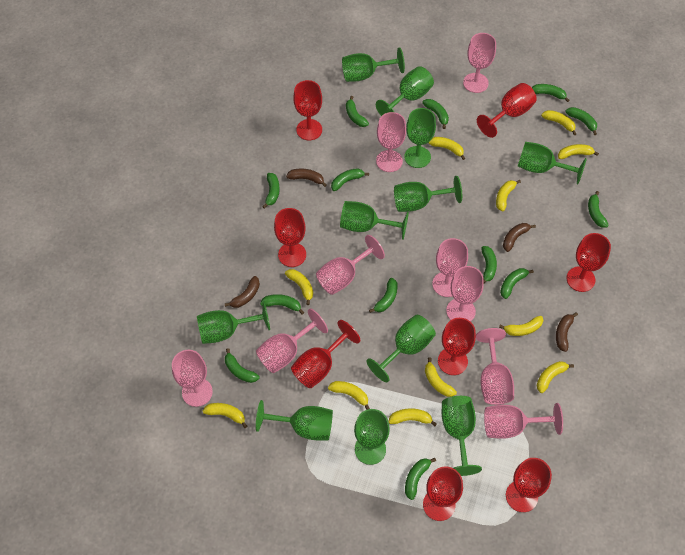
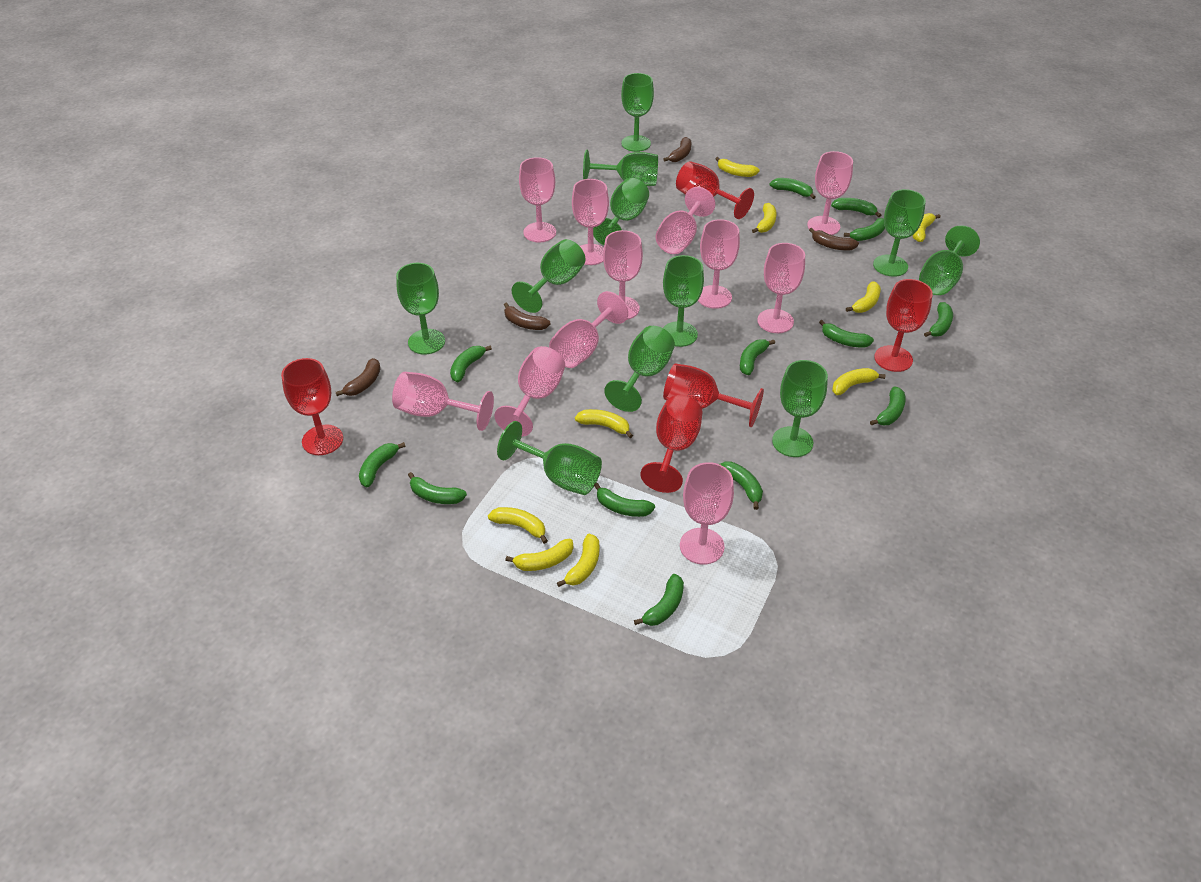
pink goblet: [172,350,213,407] [256,308,328,373] [316,235,385,295] [376,112,406,172] [432,238,468,297] [446,266,484,322] [463,33,496,93] [476,328,514,405] [484,403,563,439] = 9 -> [392,372,494,431] [494,346,565,437] [519,157,556,242] [549,291,628,368] [572,179,609,265] [603,230,643,320] [656,187,715,254] [680,462,734,565] [698,219,740,309] [757,243,805,333] [807,151,853,235] = 11
red goblet: [274,208,306,267] [291,320,360,388] [293,80,322,140] [423,467,463,521] [438,318,476,375] [477,83,537,138] [506,458,552,512] [566,233,611,292] = 8 -> [281,358,343,455] [640,395,703,493] [663,363,764,427] [676,161,754,219] [874,279,933,372] = 5
yellow banana: [203,403,247,428] [285,269,313,305] [328,381,370,410] [388,408,437,426] [425,357,457,397] [428,137,465,160] [496,180,521,211] [499,316,544,336] [537,361,574,393] [541,110,576,135] [558,144,599,159] = 11 -> [488,507,548,544] [505,539,573,571] [557,534,599,587] [575,409,633,438] [715,157,760,177] [752,203,777,233] [832,368,885,395] [846,282,881,313] [912,213,940,242] = 9

